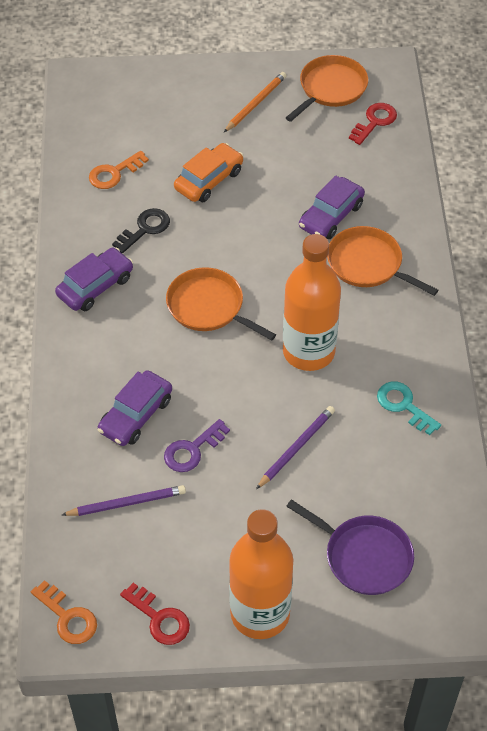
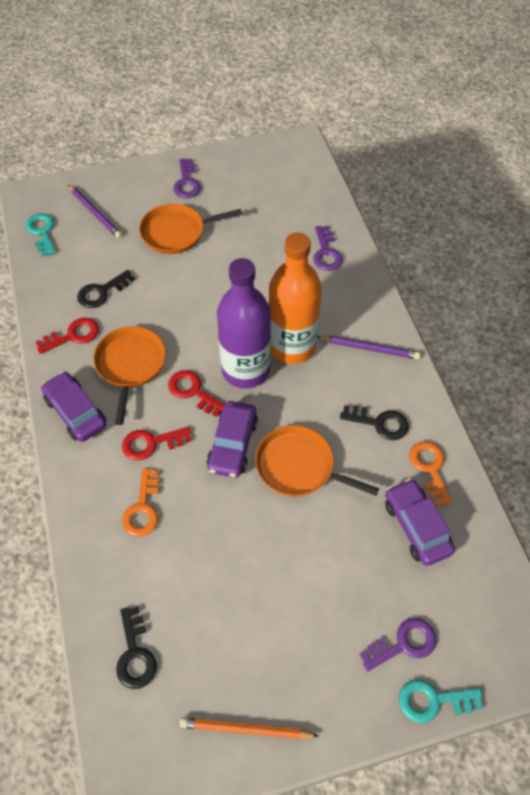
black key: [112,208,170,254] = 1 -> [77,270,135,308] [116,606,157,689] [340,405,409,440] = 3
orange bottle: [229,509,293,639] [283,234,341,371] = 2 -> [269,233,322,364] = 1
orange car: [174,143,243,202] = 1 -> none = 0
purple bottle: none = 0 -> [217,258,271,389] = 1
purple key: [164,419,230,472] = 1 -> [173,158,201,198] [313,226,343,271] [360,618,436,671] = 3
purple pan: [286,499,414,595] = 1 -> none = 0
red key: [120,583,190,645] [349,103,397,145] = 2 -> [36,318,99,354] [122,427,191,460] [168,370,224,417] = 3
turquoise key: [377,382,441,435] = 1 -> [25,213,56,256] [399,679,483,723] = 2

